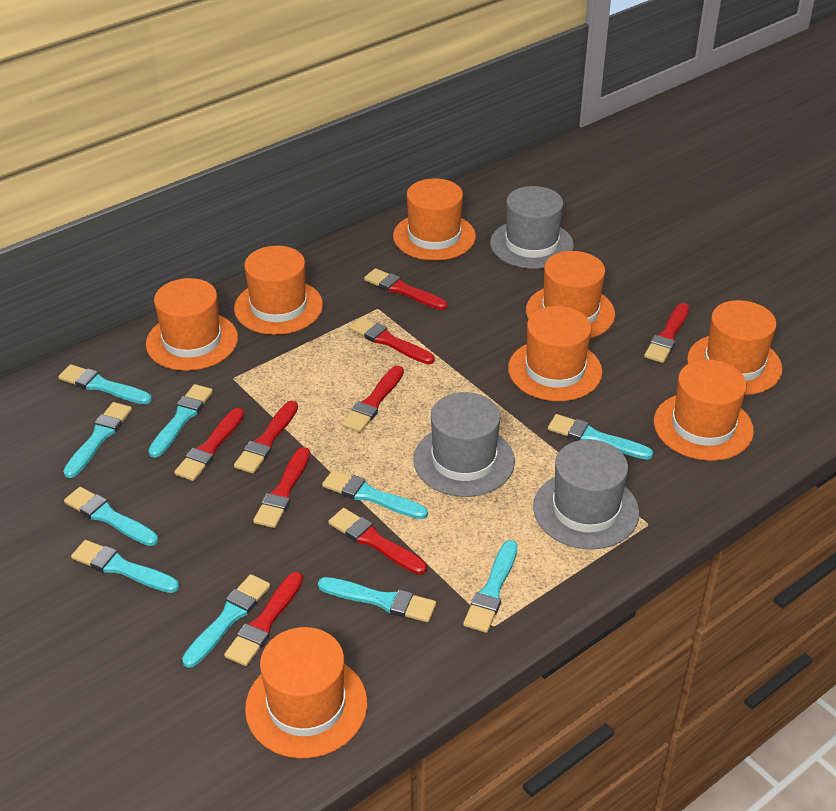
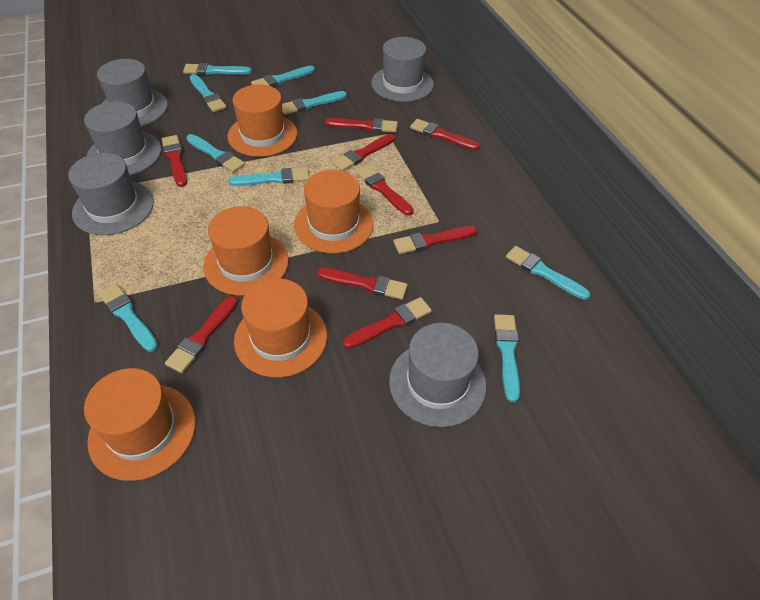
grey hat: [413,392,515,497] [490,186,574,269] [533,439,639,549] = 3 -> [68,153,154,235] [84,102,161,175] [97,59,168,126] [371,37,434,102] [389,323,486,427] = 5
orange hat: [146,278,238,371] [234,246,323,335] [245,627,367,758] [393,178,476,261] [508,306,603,401] [526,251,615,338] [654,359,754,461] [687,300,782,395] = 8 -> [84,368,196,481] [203,206,289,296] [228,84,297,157] [234,278,327,377] [294,170,373,254] = 5
turquoise brush: [58,364,152,404] [63,402,132,478] [64,487,158,546] [71,540,179,593] [148,384,213,458] [182,574,270,668] [318,577,436,622] [322,470,428,519] [463,540,518,633] [548,414,653,460] = 10 -> [98,283,158,352] [183,63,252,75] [186,134,245,173] [190,74,227,112] [228,168,309,186] [251,66,315,87] [282,91,347,115] [494,314,520,402] [506,246,590,300] = 9

